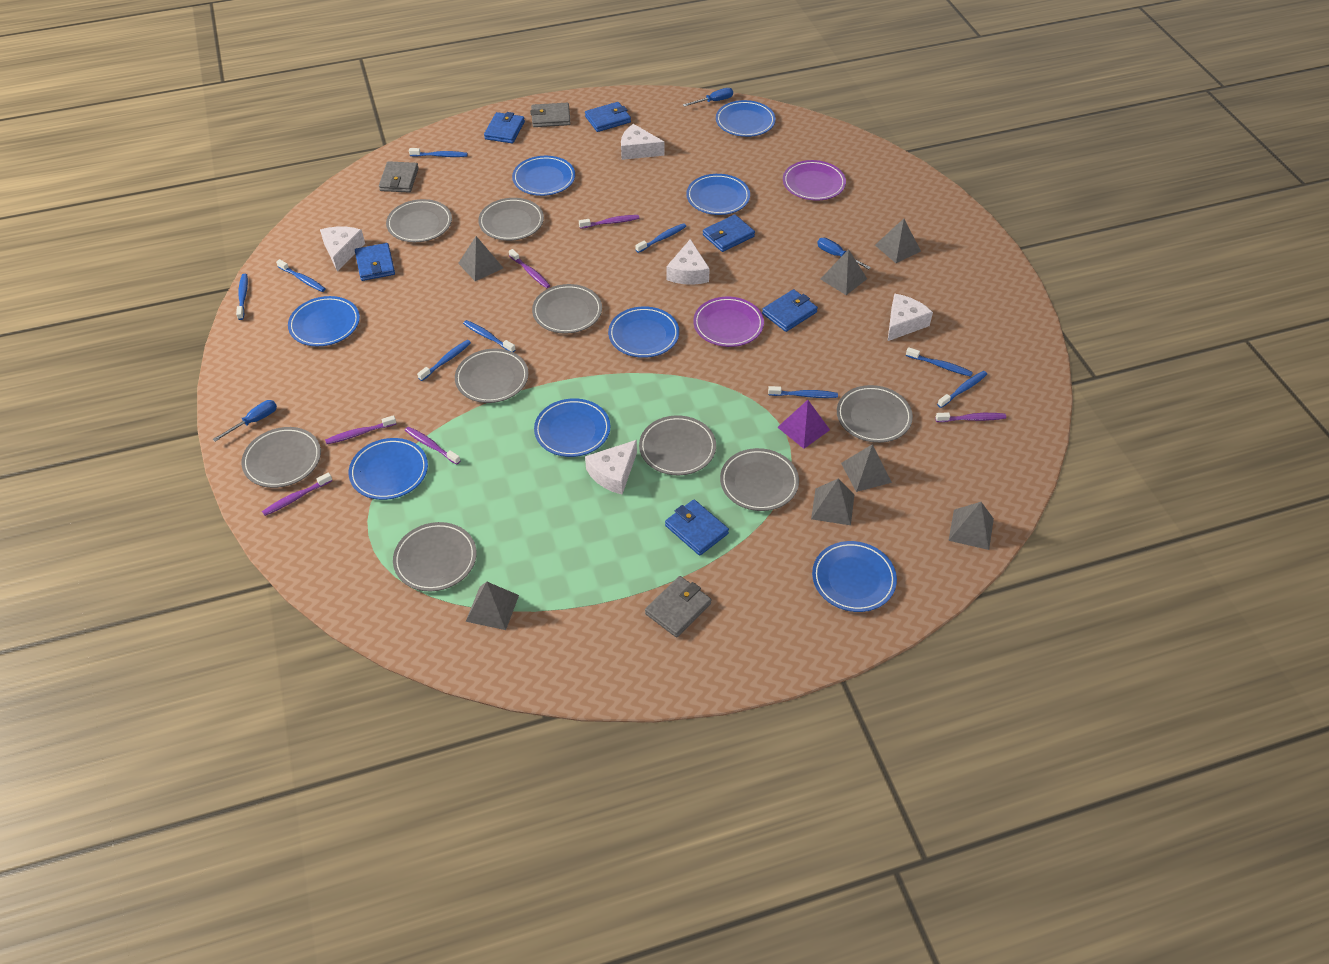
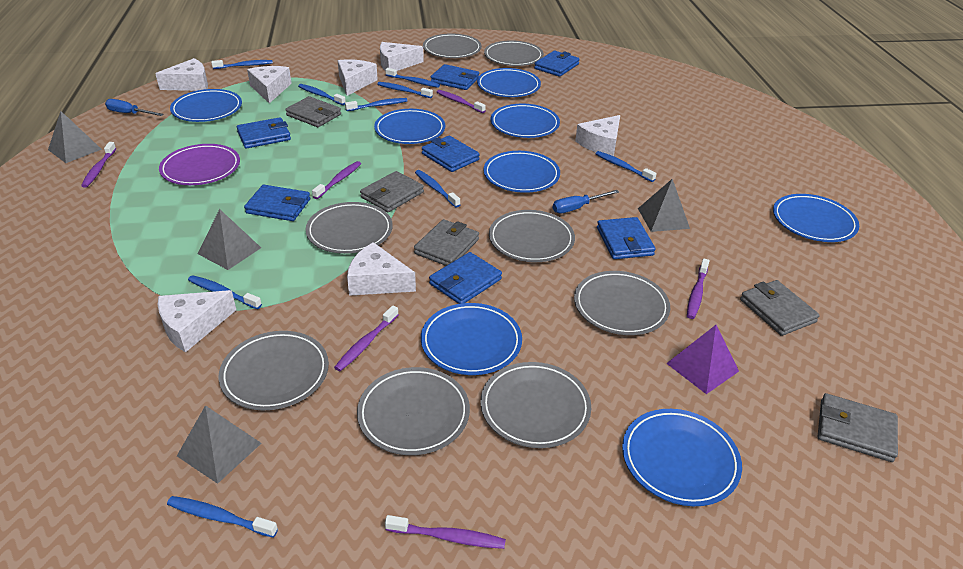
blue screwdriver: [212,400,277,442] [683,88,733,107] [817,238,871,270] = 3 -> [105,99,164,116] [553,190,619,213] = 2
blue wallet: [355,243,395,281] [484,112,525,143] [585,102,631,132] [665,500,729,556] [703,214,755,252] [762,289,818,332] = 6 -> [237,117,291,149] [244,185,310,221] [422,136,480,172] [429,252,502,304] [431,64,479,90] [534,51,580,77] [597,217,656,259] = 7
grey plate: [241,427,321,488] [386,199,452,242] [393,522,477,591] [455,349,529,403] [478,198,544,241] [532,284,602,333] [639,415,716,475] [720,448,799,511] [837,385,913,443] = 9 -> [219,331,329,410] [306,202,393,254] [357,367,470,455] [423,33,482,58] [480,362,591,448] [484,40,544,66] [489,210,575,262] [574,271,670,335] = 8
grey pyramid: [458,236,503,281] [466,582,519,630] [811,479,855,525] [821,249,867,295] [841,444,892,492] [875,219,921,263] [949,502,994,550] = 7 -> [48,111,102,163] [177,405,261,484] [198,209,261,270] [638,179,690,232] = 4
grey wallet: [379,161,419,192] [530,103,571,127] [645,576,711,637] = 3 -> [285,96,341,127] [360,171,424,212] [414,219,479,266] [740,280,820,336] [818,393,898,462] = 5
purple plate: [693,297,764,347] [783,160,846,201] = 2 -> [159,144,240,185] = 1
white cheese: [320,227,365,271] [585,440,637,494] [621,124,665,160] [666,239,710,285] [888,294,933,341] = 5 -> [155,58,208,91] [158,290,236,352] [247,66,292,103] [338,60,378,96] [347,242,416,296] [380,42,424,71] [575,115,620,156] = 7

